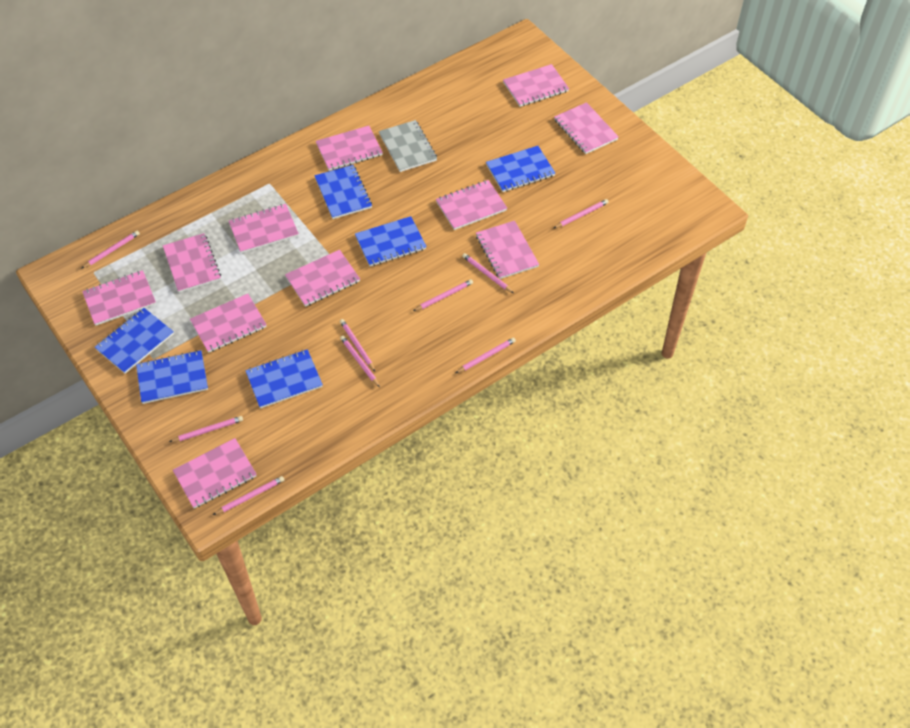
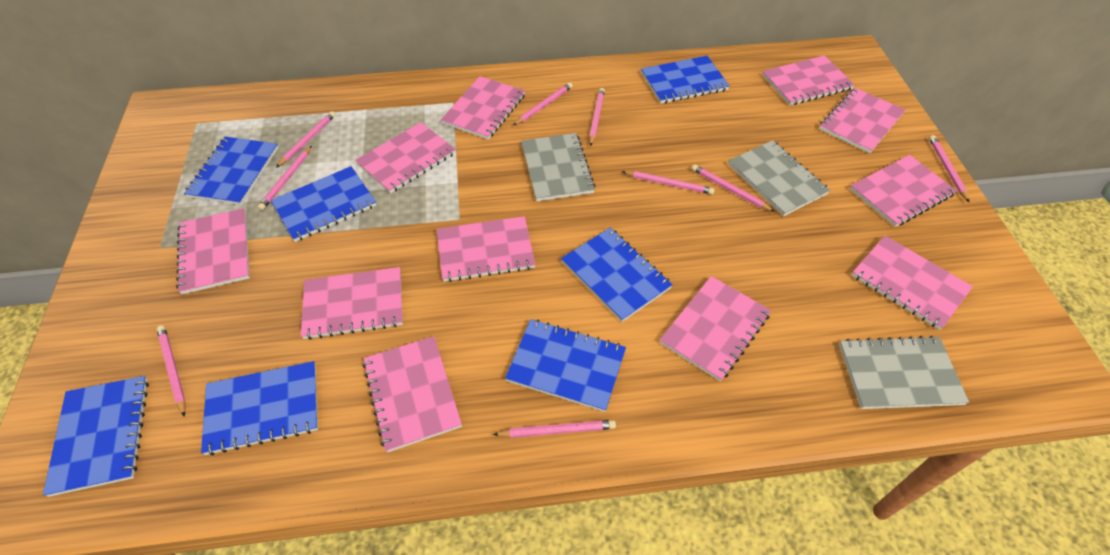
blue notebook: [95,308,174,374] [136,350,208,404] [245,349,323,408] [314,165,372,219] [355,216,427,266] [486,146,555,192] = 6 -> [43,376,149,497] [184,136,278,205] [201,361,318,455] [271,166,376,242] [505,319,626,412] [561,228,673,322] [641,56,730,104] = 7
grey notebook: [379,120,437,172] = 1 -> [521,133,595,201] [728,140,830,216] [839,336,969,409] = 3

